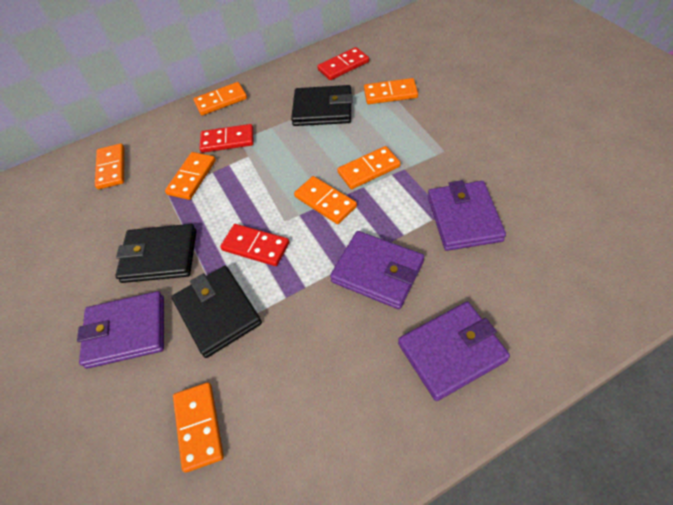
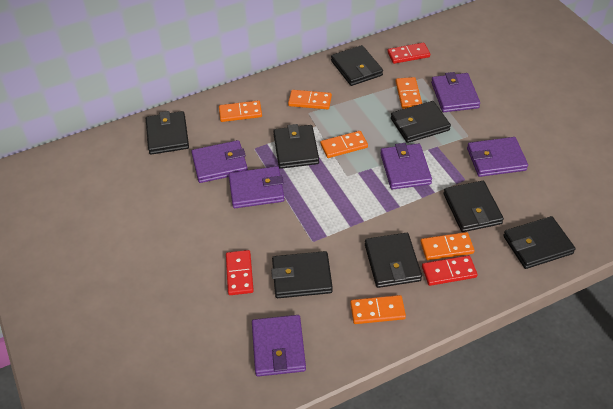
black wallet: [115,224,197,283] [172,266,262,358] [291,85,353,126] = 3 -> [146,111,189,155] [271,251,333,298] [273,124,319,169] [331,45,383,86] [365,233,422,288] [391,101,451,143] [444,181,504,232] [503,216,575,269] = 8
orange domino: [95,143,125,189] [165,152,216,200] [173,382,224,473] [194,82,247,115] [294,176,357,224] [337,146,401,189] [364,78,418,104] = 7 -> [219,100,262,122] [288,90,332,109] [320,131,368,158] [350,295,406,324] [396,77,422,109] [421,232,474,260] = 6
purple wallet: [77,291,164,369] [330,231,424,309] [398,302,510,401] [428,180,506,251] = 4 -> [191,140,248,183] [229,166,285,208] [252,315,306,377] [380,143,432,190] [431,72,480,112] [467,137,528,177] = 6

